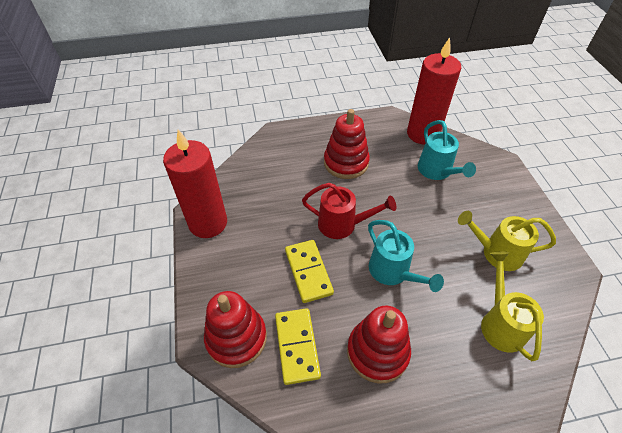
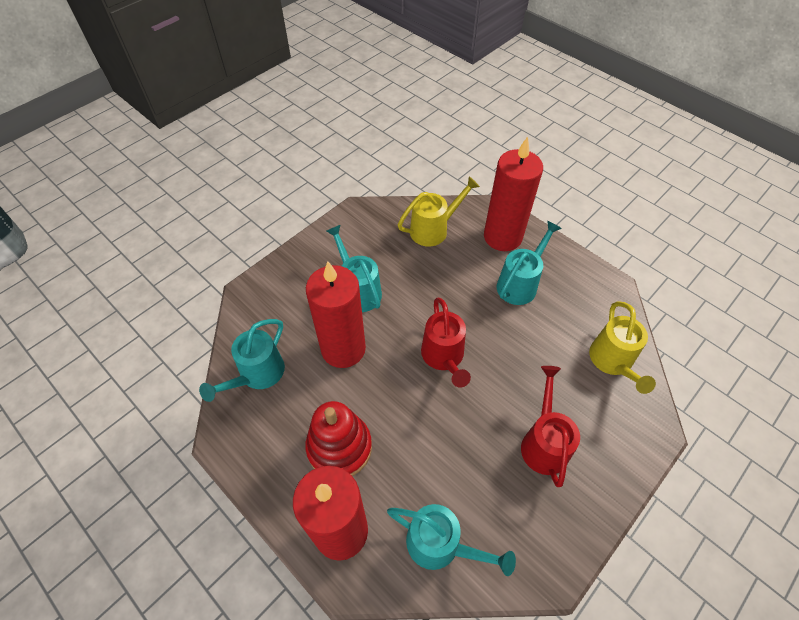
red candle: [163,130,227,238] [407,37,461,145] = 2 -> [293,466,368,561] [306,261,366,368] [484,136,543,251] = 3
red stacking toy: [204,291,267,368] [324,109,370,179] [347,306,411,384] = 3 -> [305,401,372,476] = 1
red watering can: [302,183,396,239] = 1 -> [421,298,471,388] [521,366,580,487] = 2
turquoise watering can: [368,220,444,292] [418,120,476,180] = 2 -> [199,319,285,402] [326,225,382,312] [387,504,516,576] [497,221,562,305] = 4
yellow domino: [275,308,321,385] [285,240,334,303] = 2 -> none = 0

